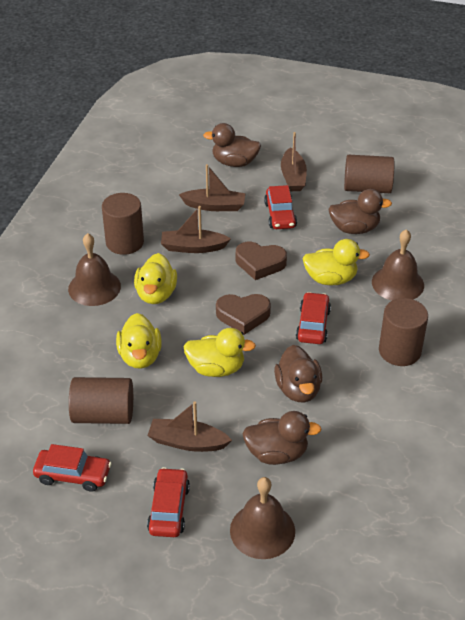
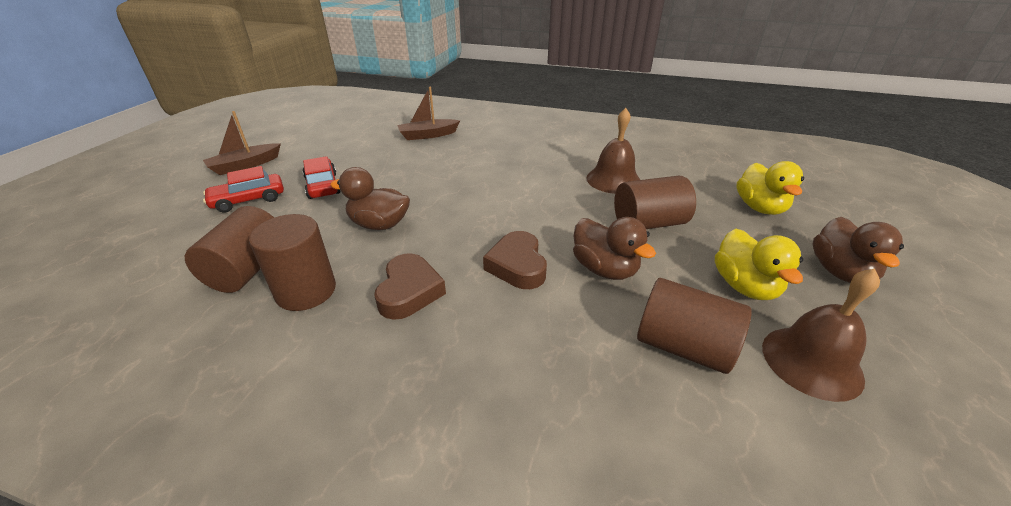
brown bell: [68,233,121,306] [230,477,295,559] [372,229,424,301] = 3 -> [586,108,640,194] [762,268,880,402] = 2
brown boat: [147,402,232,452] [161,206,231,253] [179,164,246,211] [281,132,307,191] = 4 -> [203,111,281,175] [397,87,460,140] = 2
brown duck: [203,123,261,167] [242,411,321,465] [274,345,322,402] [328,189,392,234] = 4 -> [330,167,410,230] [573,217,656,280] [812,217,904,283] = 3
red car: [33,444,111,492] [147,467,190,537] [264,185,297,229] [296,292,331,344] = 4 -> [203,166,284,213] [303,156,340,199] = 2
yellow duck: [116,313,162,369] [134,253,177,304] [184,328,256,377] [303,239,370,286] = 4 -> [715,229,803,300] [736,161,804,215] = 2

